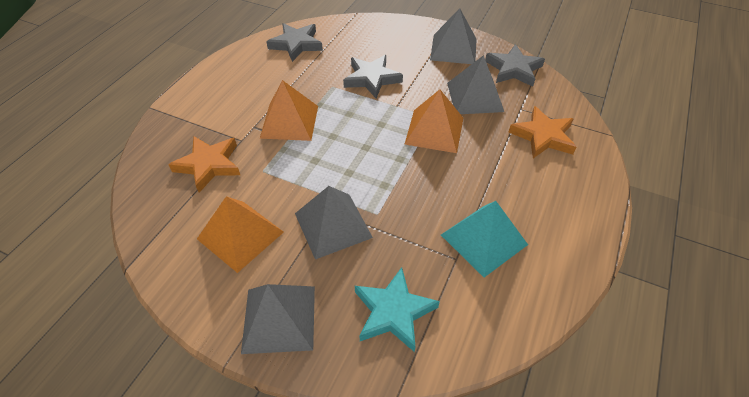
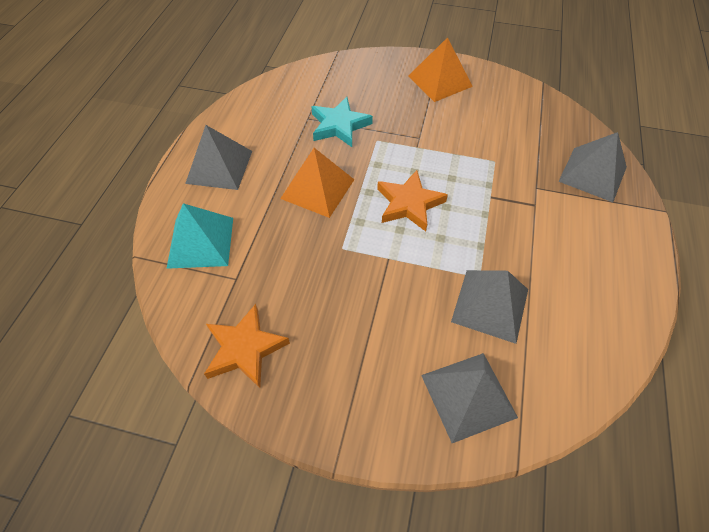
grey star: [266,23,323,62] [343,55,403,99] [485,44,545,87] = 3 -> none = 0
orange pyramid: [197,196,284,273] [260,80,318,141] [405,89,463,153] = 3 -> [280,148,354,218] [408,37,473,102] = 2

